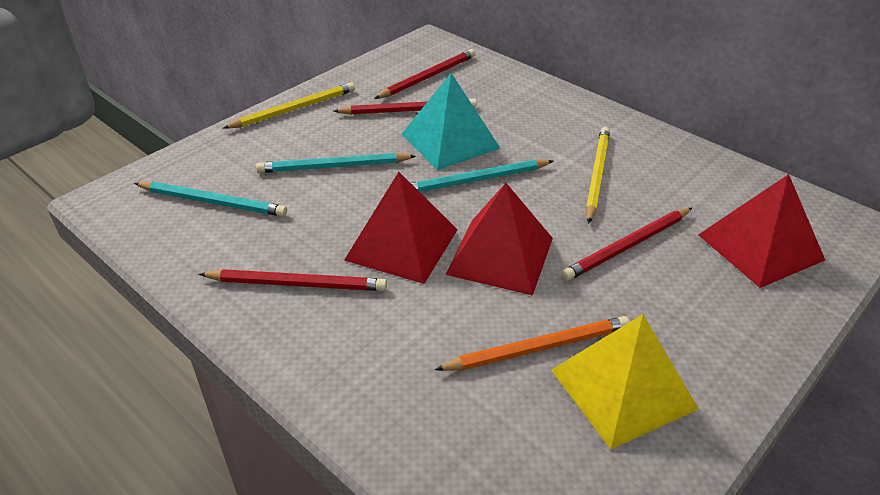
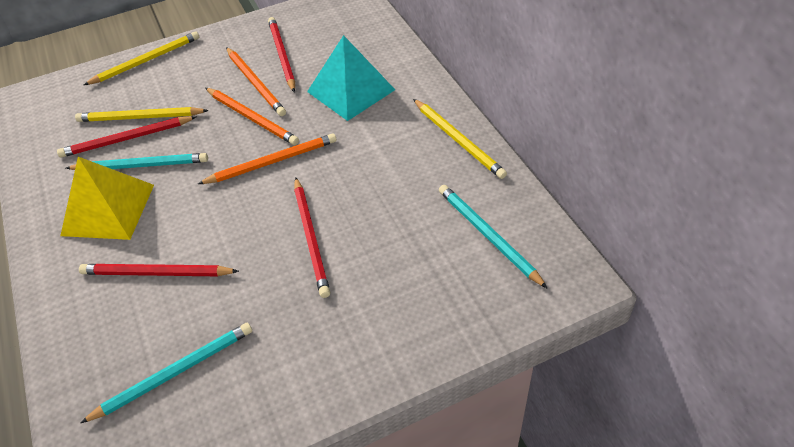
orange pencil: [434,316,630,371] = 1 -> [198,133,337,184] [205,88,299,145] [226,47,286,116] = 3
red pyramid: [344,172,457,284] [446,183,553,296] [698,174,825,288] = 3 -> none = 0
yellow pencil: [223,82,355,129] [586,127,610,224] = 2 -> [75,107,209,122] [84,31,199,85] [413,99,507,179] = 3

